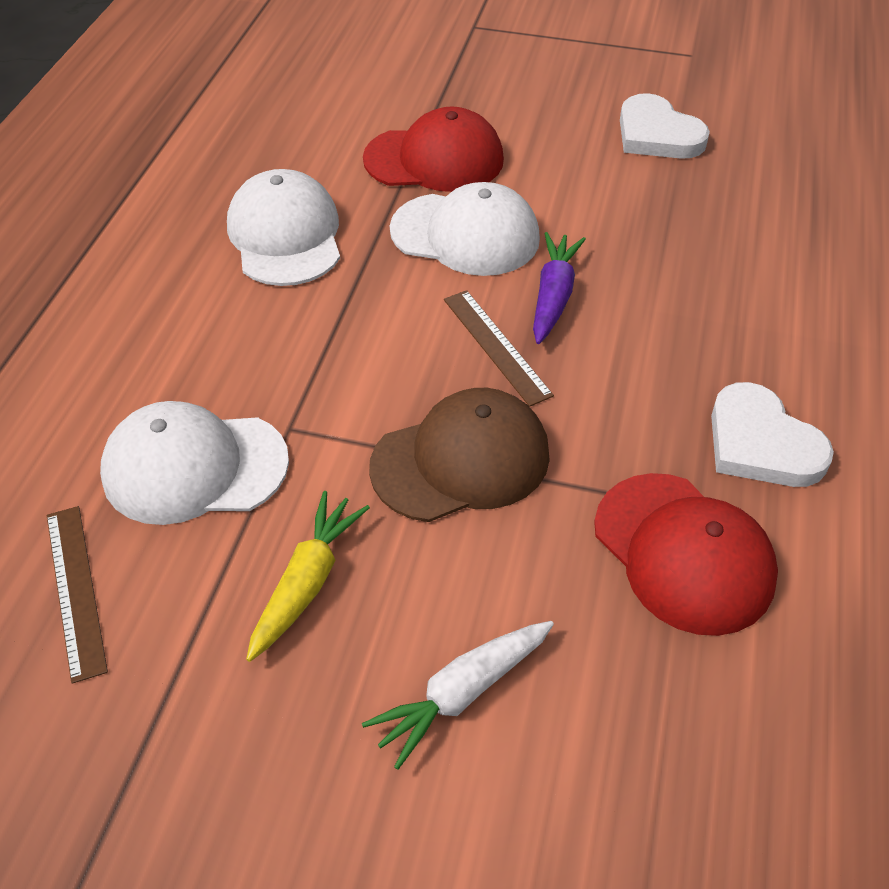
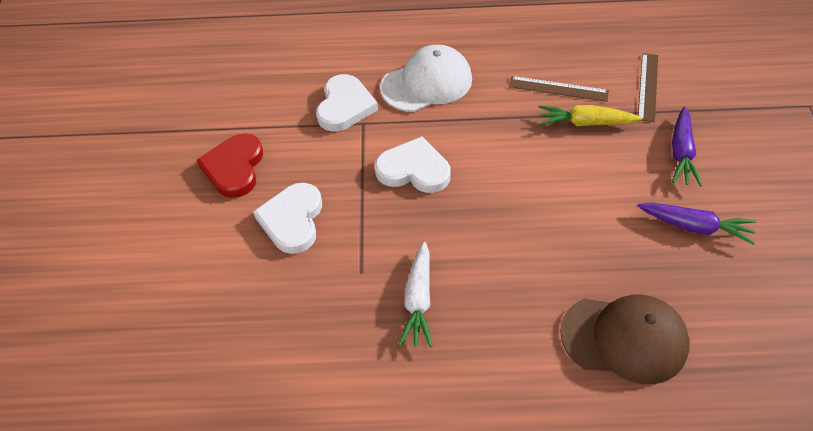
purple carrot: [533,232,586,344] = 1 -> [637,203,756,245] [672,107,702,187] = 2
red cap: [363,107,504,192] [594,473,778,636] = 2 -> none = 0
red heart: none = 0 -> [197,133,263,198] = 1
white cap: [100,401,289,525] [227,169,340,286] [390,182,540,276] = 3 -> [380,44,472,112] = 1
white heart: [620,93,710,159] [711,382,834,487] = 2 -> [253,183,322,254] [316,74,378,131] [375,137,450,193] = 3

